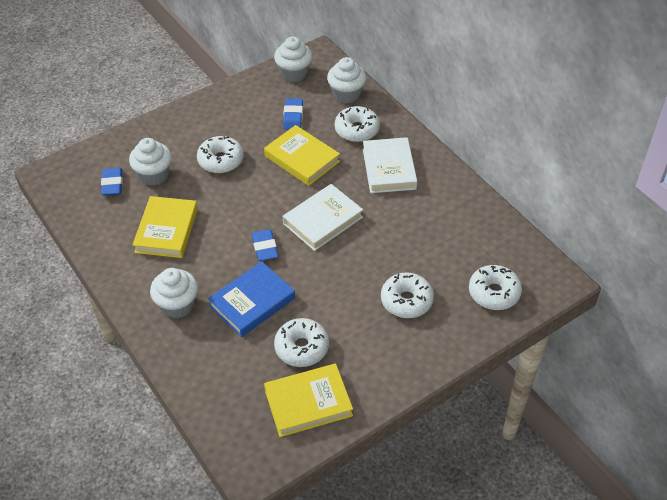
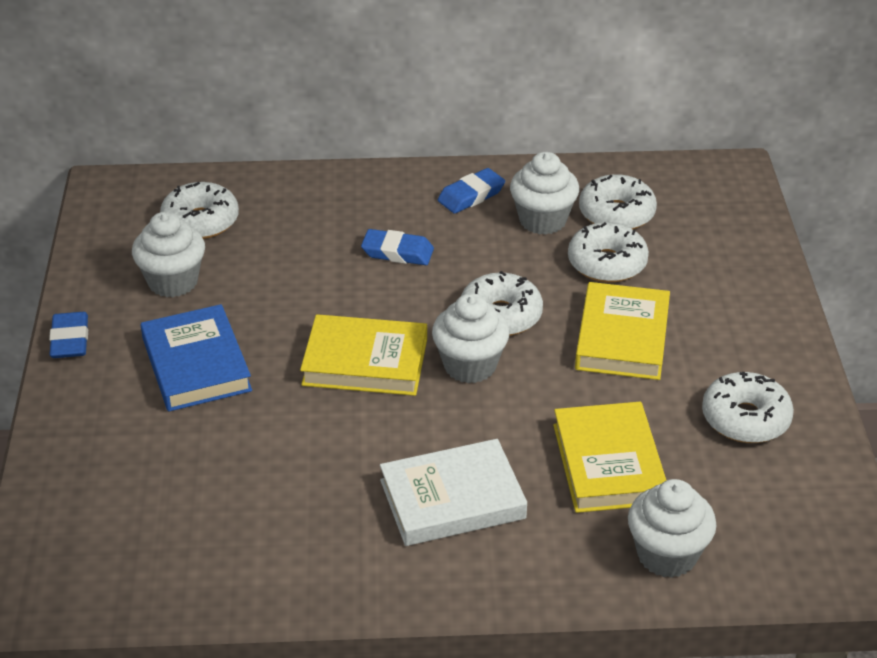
white book: [283,184,363,251] [363,137,417,193] = 2 -> [380,439,527,546] = 1

